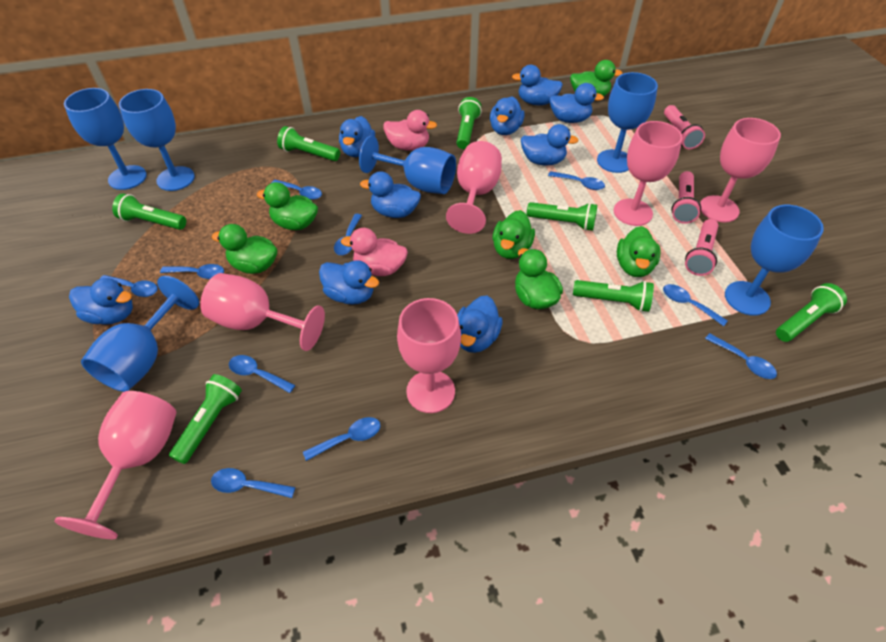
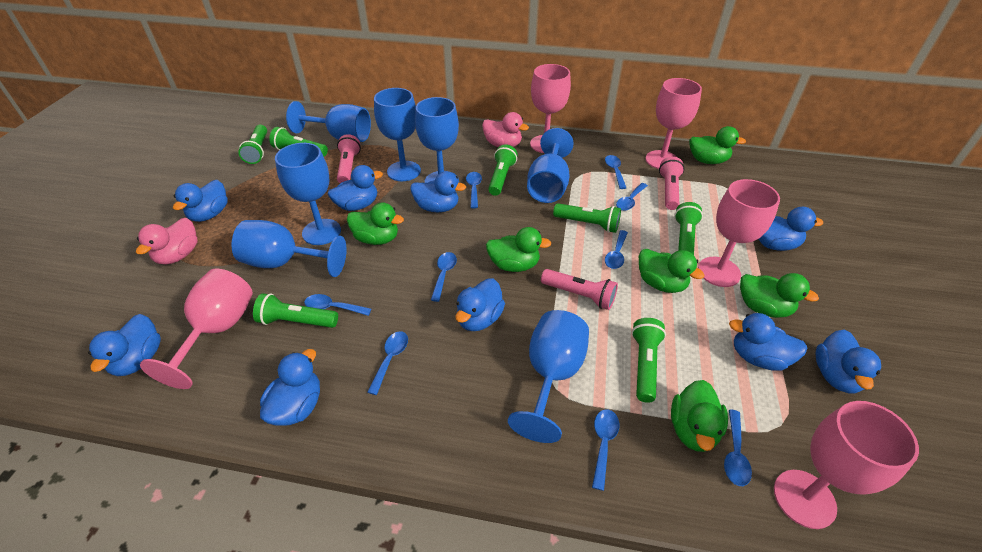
blue goblet: [64,88,147,190] [81,276,199,392] [119,89,195,191] [359,136,456,194] [597,72,658,173] [725,205,824,316] = 6 -> [231,220,347,277] [275,143,341,245] [286,101,371,142] [374,88,421,181] [415,97,459,183] [508,310,589,443] [527,128,574,203] = 7
blue spoon: [100,275,158,297] [160,264,224,279] [211,468,295,498] [229,355,295,393] [272,180,322,200] [303,417,381,461] [334,214,362,255] [548,171,605,190] [663,284,728,326] [705,333,777,379] = 10 -> [304,294,371,316] [367,331,408,395] [431,252,457,302] [466,172,482,208] [592,409,619,491] [605,155,626,189] [605,230,628,269] [616,183,648,211] [724,409,752,486] = 9
pink goblet: [54,391,176,539] [200,273,325,351] [397,298,461,413] [446,141,502,234] [614,121,683,226] [700,118,781,222] = 6 -> [140,269,253,389] [530,64,571,153] [646,78,702,169] [698,179,780,287] [774,401,919,529] = 5

